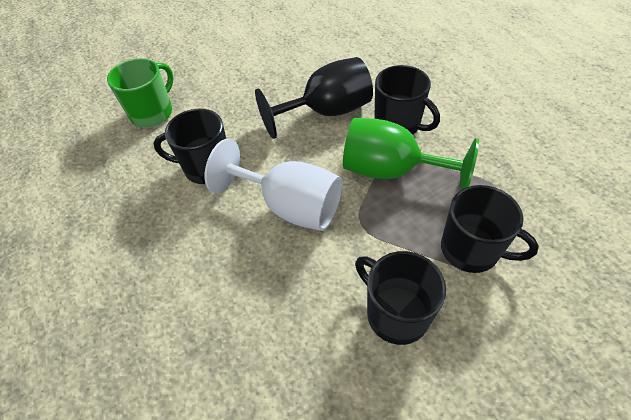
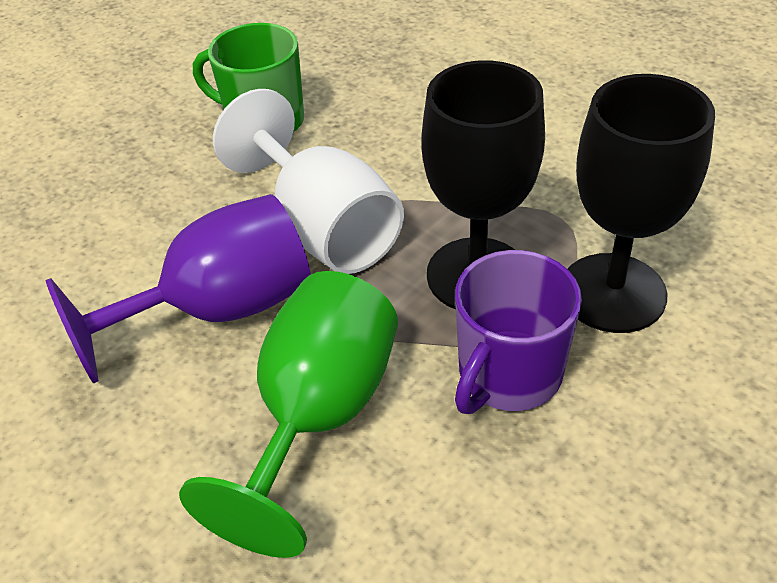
black goblet: [255,57,373,139] = 1 -> [421,60,545,309] [568,74,715,333] = 2
black mug: [153,109,226,184] [355,251,446,345] [374,65,440,135] [441,185,539,273] = 4 -> none = 0
purple goblet: none = 0 -> [46,194,311,383] = 1
purple mug: none = 0 -> [455,250,582,414] = 1

